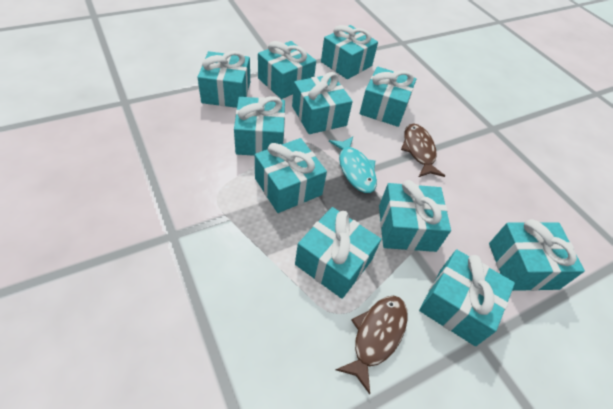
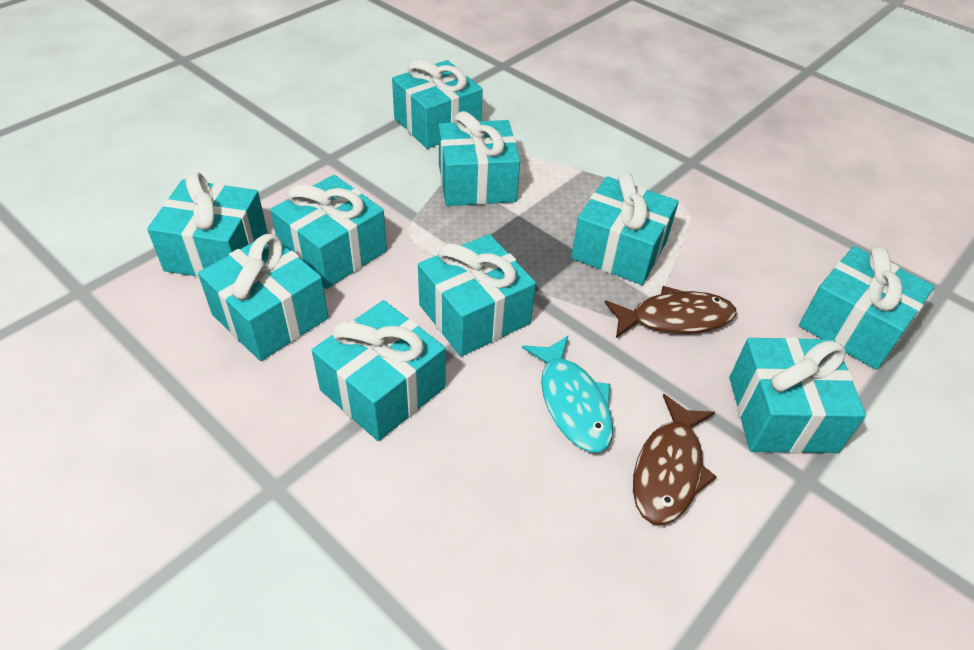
turquoise gift: [198,51,250,108] [234,96,285,156] [255,138,327,213] [258,41,316,99] [292,72,353,134] [295,207,381,299] [321,25,378,79] [360,67,416,127] [379,180,451,252] [419,249,515,346] [489,219,585,291] = 11 -> [147,172,268,277] [198,234,329,361] [270,175,387,289] [312,300,445,441] [392,59,483,149] [418,234,536,356] [438,111,520,206] [571,173,679,285] [729,337,866,454] [799,246,935,370] = 10

